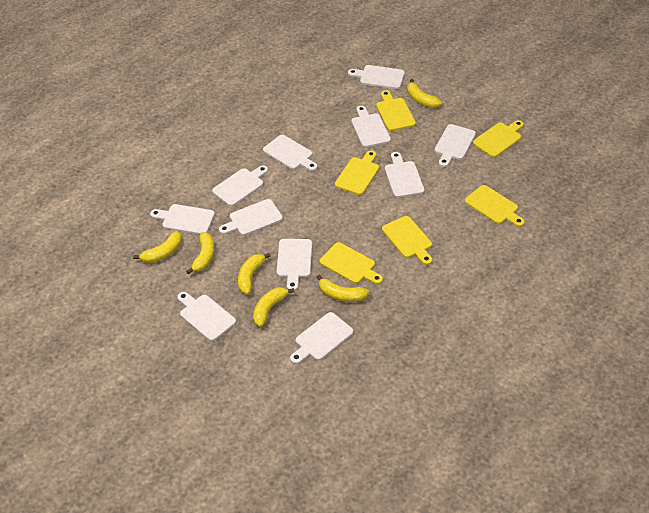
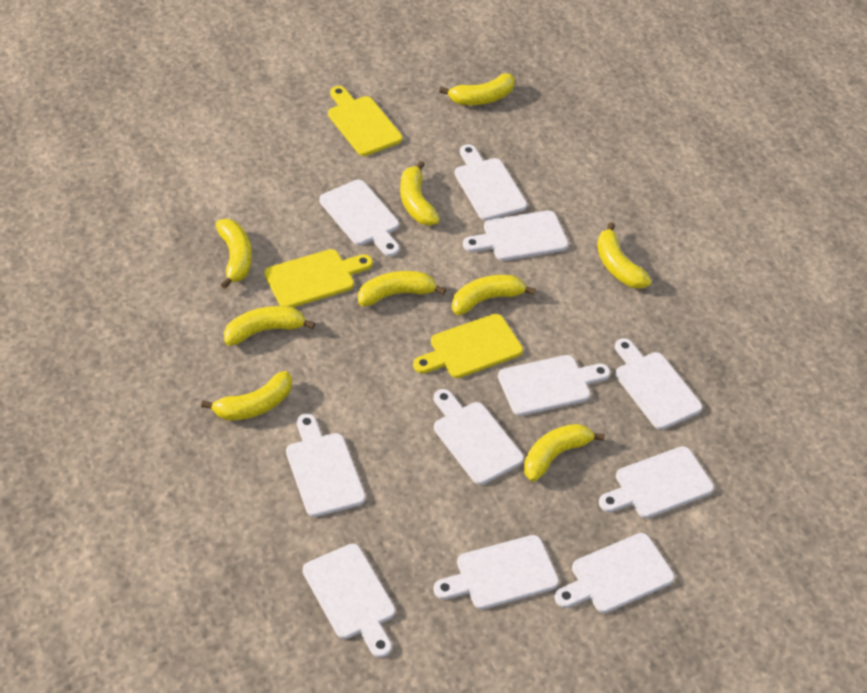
yellow banana: [133,231,182,263] [186,232,214,274] [238,253,271,294] [253,287,295,327] [317,275,369,302] [407,79,442,108] = 6 -> [201,371,292,420] [215,219,252,289] [224,306,315,346] [358,271,446,306] [400,161,440,225] [439,73,515,105] [451,275,536,315] [524,424,605,482] [597,222,651,289] = 9
yellow cutting board: [320,242,383,284] [335,150,379,195] [376,90,416,131] [382,216,432,265] [465,185,525,227] [473,120,524,157] = 6 -> [264,249,373,307] [328,86,402,156] [413,314,523,378] = 3

